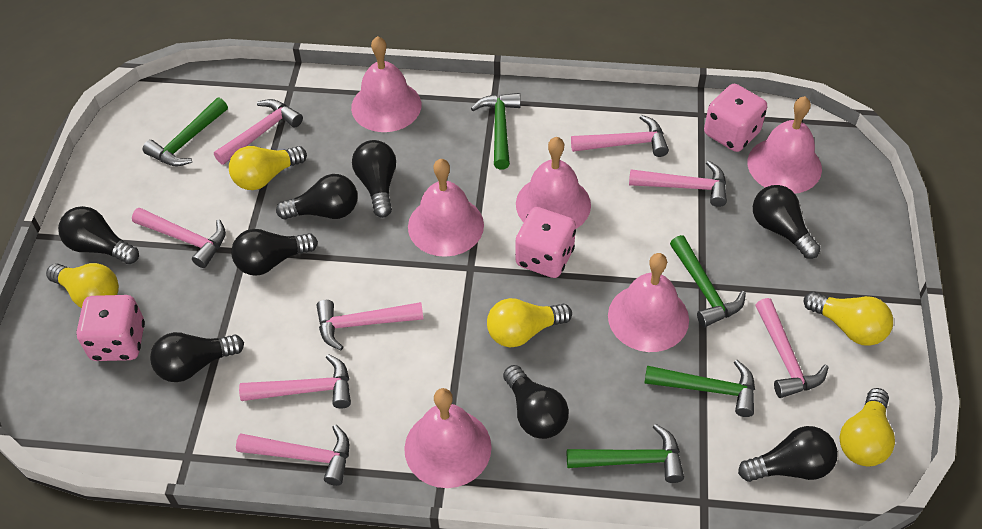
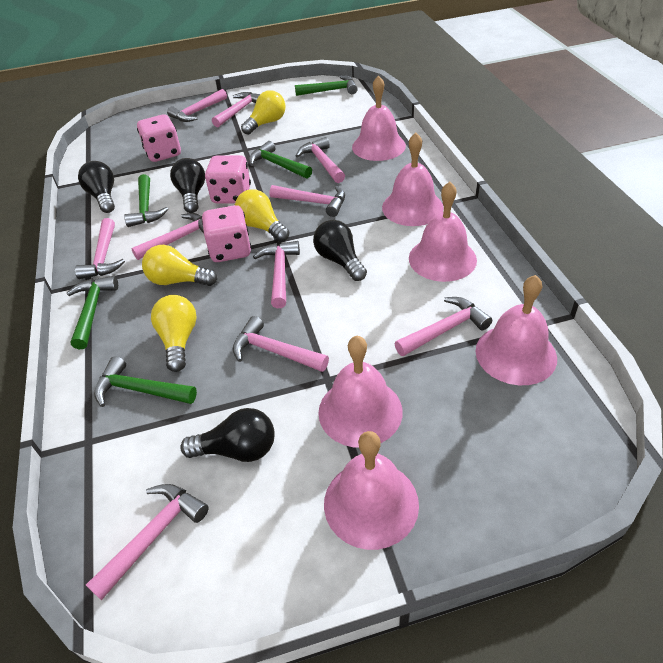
black light bulb: [58,206,139,264] [150,332,244,382] [231,229,318,276] [276,174,358,219] [352,140,396,218] [503,365,569,439] [738,426,838,482] [753,185,821,259] = 8 -> [78,161,115,213] [170,158,205,213] [180,408,275,462] [313,220,367,281] = 4
pink hammer: [132,208,226,268] [214,99,303,165] [236,425,349,486] [239,354,351,409] [317,300,423,350] [571,115,669,157] [629,160,727,207] [755,298,829,398] = 8 -> [75,218,125,279] [86,484,209,600] [131,213,204,260] [167,89,227,122] [212,92,260,127] [233,316,329,372] [253,241,300,308] [270,185,345,217] [296,137,345,183] [394,297,492,356] = 10
yellow light bulb: [46,263,119,308] [229,146,307,190] [487,298,572,347] [804,291,893,346] [839,388,895,466] = 5 -> [142,245,217,286] [151,295,197,372] [235,189,290,242] [241,90,286,135] = 4

